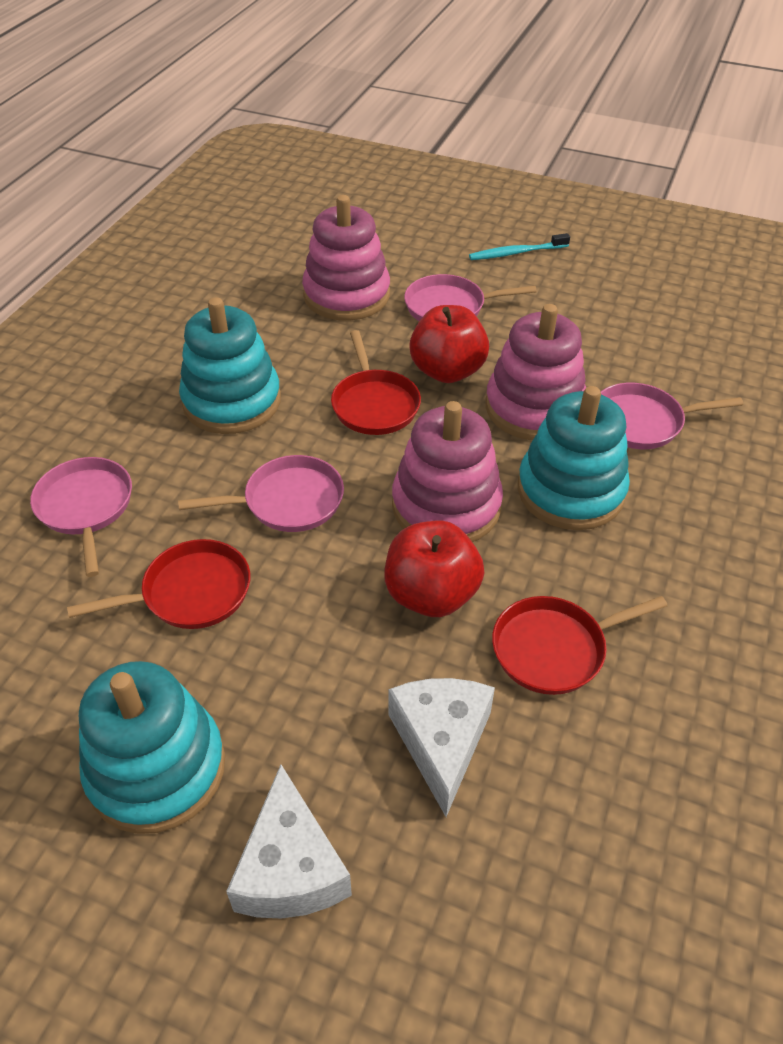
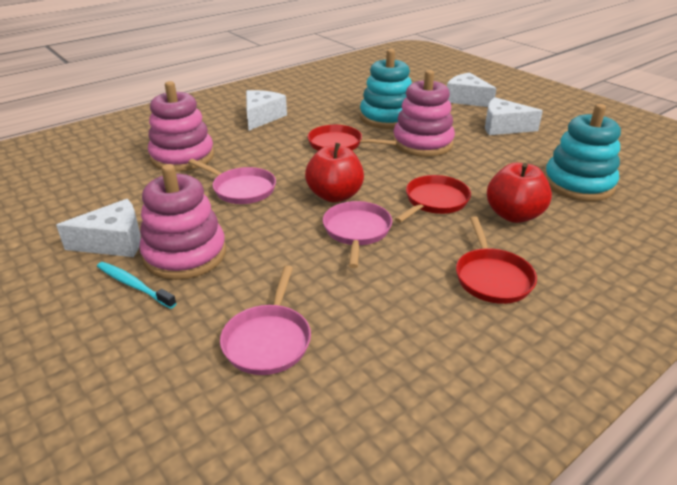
pink pan: [30,457,132,577] [178,455,344,532] [404,274,537,321] [601,383,743,449] = 4 -> [188,159,276,204] [220,265,311,375] [323,201,392,268] = 3
turquoise stacking toy: [79,661,225,834] [179,297,281,434] [518,386,630,530] = 3 -> [360,49,412,129] [544,104,621,201] = 2
white cheese: [226,765,352,919] [389,678,495,817] = 2 -> [56,199,141,257] [246,90,287,130] [447,72,497,107] [485,97,543,135] = 4

